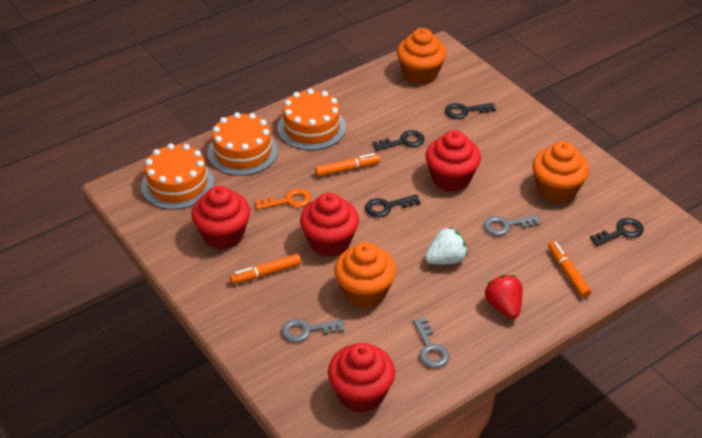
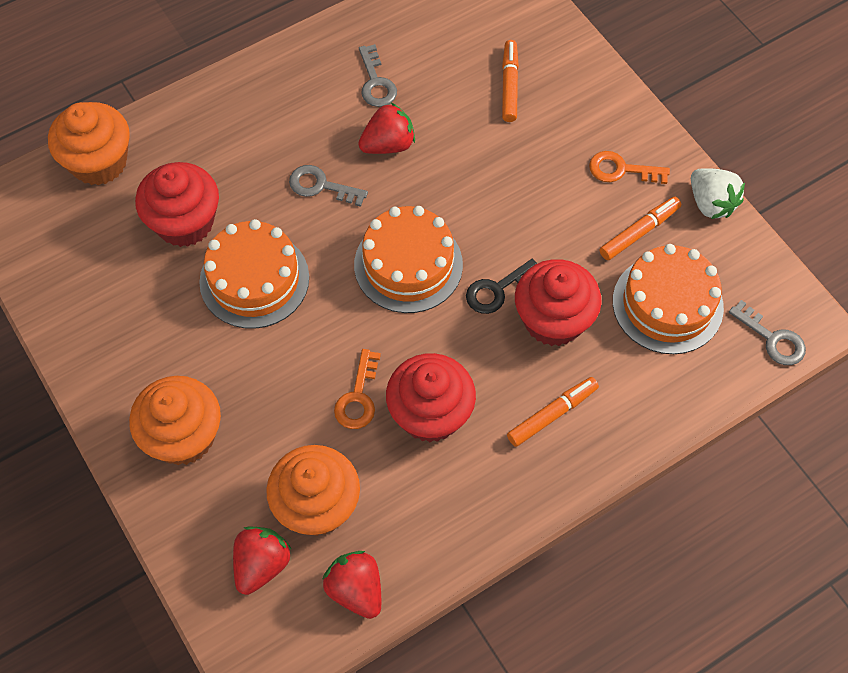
black key: [365,194,421,217] [373,130,425,151] [445,103,496,119] [590,218,644,246] = 4 -> [466,259,537,314] = 1
orange key: [255,189,311,210] = 1 -> [334,349,381,429] [589,151,670,184] = 2
red cupcake: [191,186,250,250] [300,193,359,257] [328,343,395,413] [425,130,481,192] = 4 -> [135,162,219,247] [386,353,476,442] [515,259,602,346] = 3
red strawberry: [484,275,522,319] = 1 -> [233,527,292,595] [322,551,381,619] [358,103,415,154] = 3

